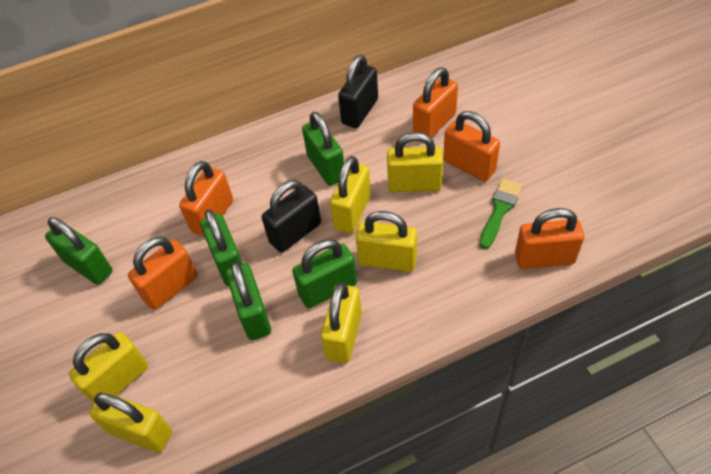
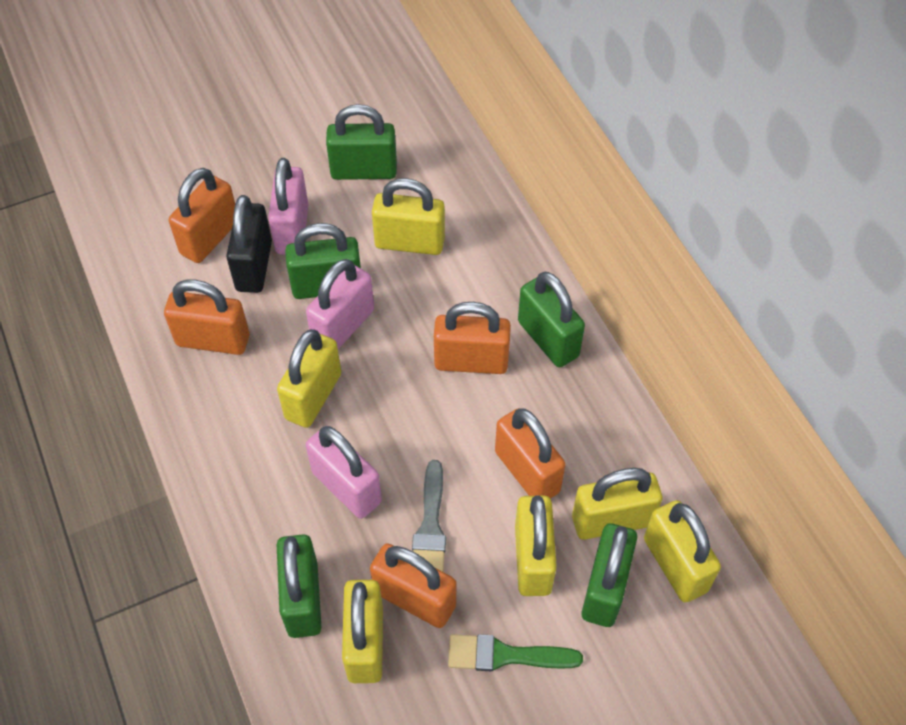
black padlock: [262,180,321,253] [338,55,378,128] = 2 -> [226,195,272,293] = 1
grey brush: none = 0 -> [412,460,446,572] = 1
pink padlock: none = 0 -> [268,158,308,255] [306,259,374,349] [306,426,382,519] = 3

